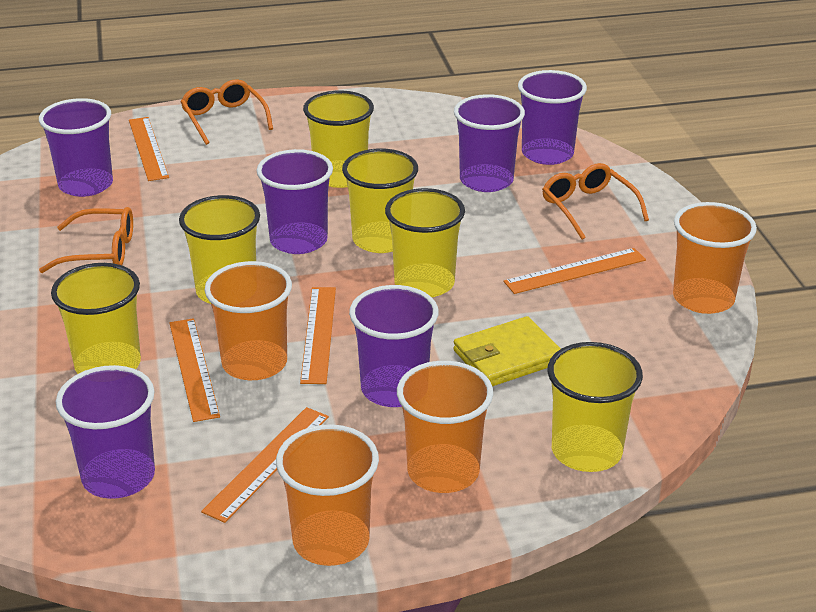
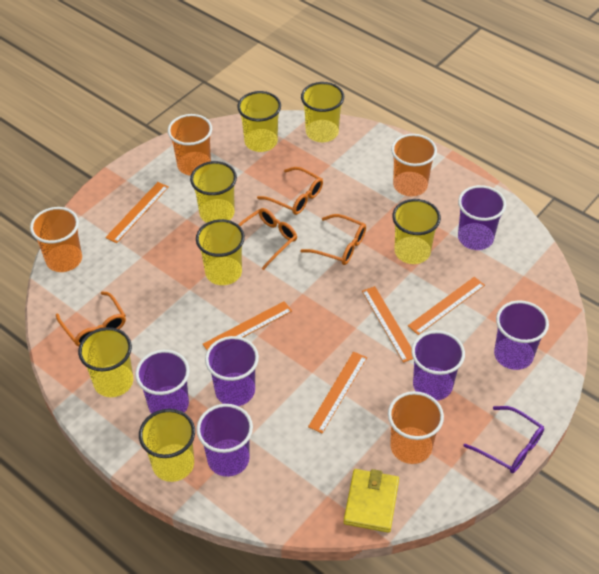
orange glasses: [39,207,133,273] [180,79,273,145] [542,163,649,240] = 3 -> [56,291,126,346] [238,208,297,270] [257,167,323,215] [300,214,366,265] = 4
purple glasses: none = 0 -> [463,406,544,473] = 1
yellow cup: [51,263,141,374] [179,195,260,304] [303,91,374,188] [342,149,418,253] [385,188,465,297] [547,342,643,472] = 6 -> [78,327,133,397] [139,409,195,482] [190,161,237,223] [196,219,245,285] [237,91,281,152] [301,82,344,142] [392,199,441,264] = 7

